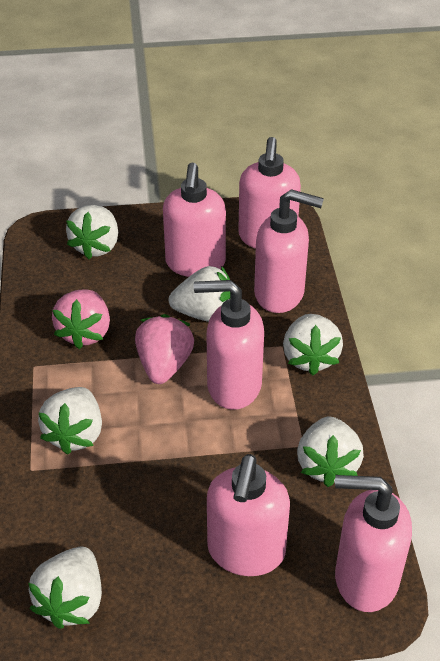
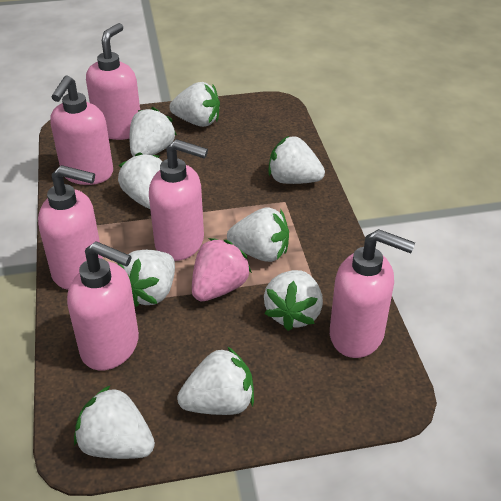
pink strawberry: [52,289,110,349] [135,314,194,384] = 2 -> [192,238,252,301] = 1
white strawberry: [28,547,102,629] [38,387,102,455] [66,205,118,259] [169,266,230,322] [283,314,343,375] [297,416,364,487] = 6 -> [74,385,155,459] [117,250,175,307] [118,152,162,209] [130,107,177,157] [169,82,220,127] [177,346,254,415] [227,207,289,262] [264,270,323,331] [268,136,325,184] = 9

